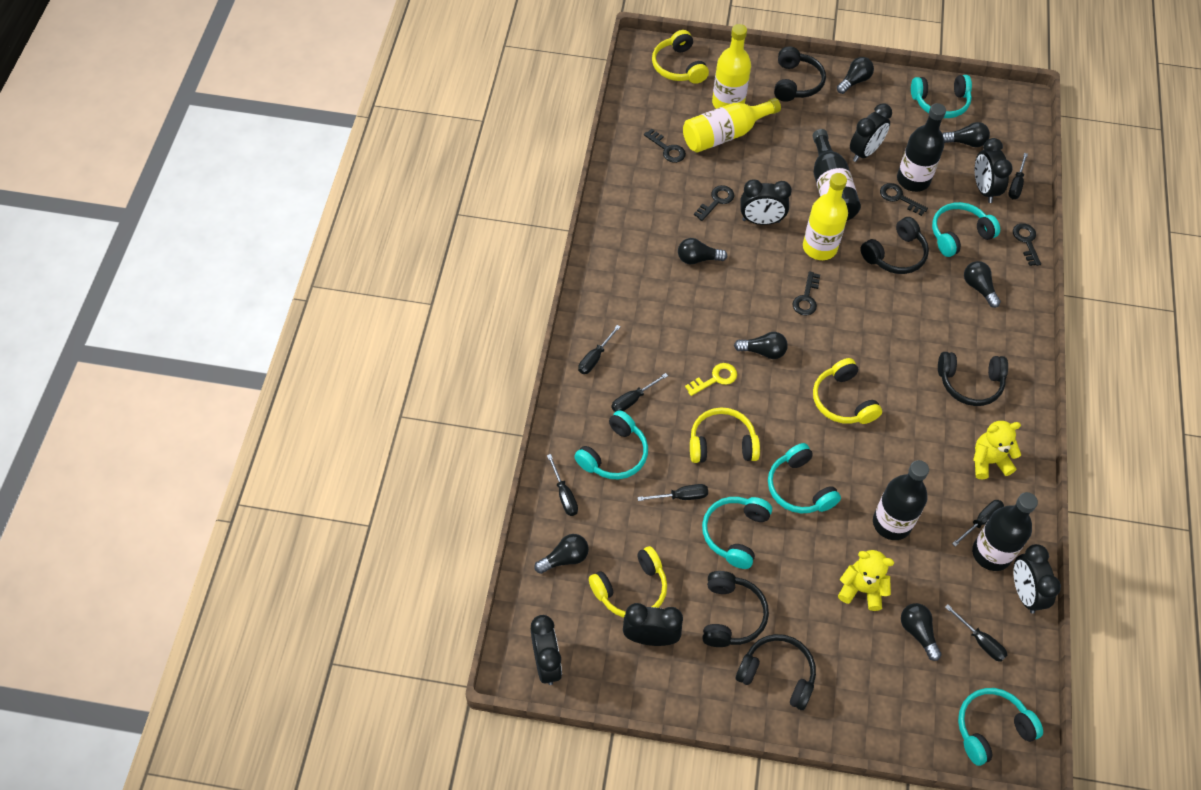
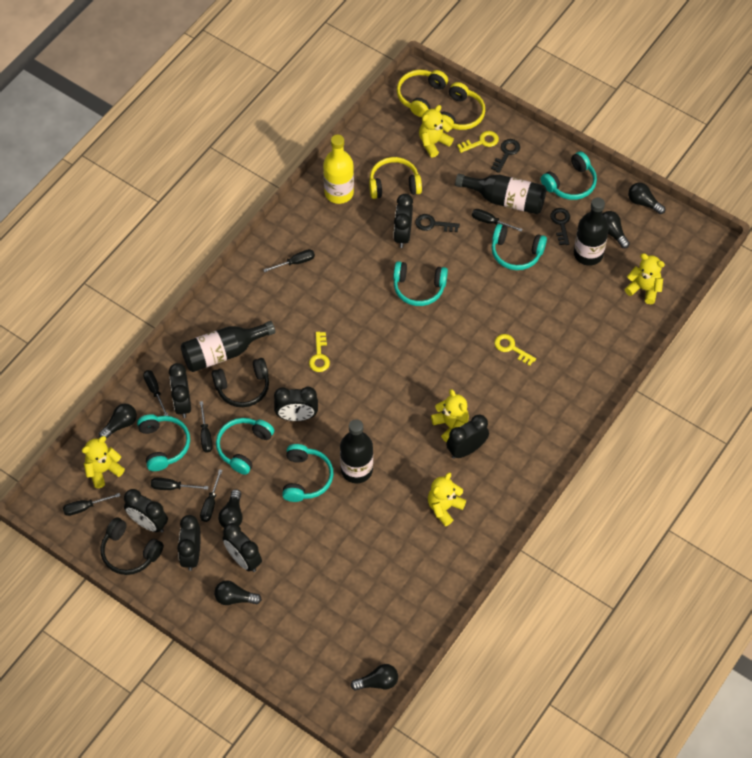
black clock: [531,615,562,685] [623,603,683,646] [740,179,792,225] [850,104,892,162] [975,138,1012,203] [1013,544,1061,614] = 6 -> [124,489,168,533] [169,363,191,418] [177,515,201,571] [222,523,262,572] [274,387,318,421] [394,194,413,248] [446,415,489,459] = 7
black headphones: [702,571,769,647] [736,634,816,710] [774,46,826,102] [860,217,929,274] [938,352,1008,406] = 5 -> [101,517,164,575] [212,358,269,407] = 2
black key: [644,129,686,163] [694,185,734,221] [792,271,820,316] [880,183,928,216] [1013,223,1041,266] = 5 -> [415,214,460,232] [491,139,520,173] [550,208,570,245] = 3
black light bulb: [534,534,589,574] [678,238,727,265] [734,332,788,359] [837,57,874,94] [901,603,942,661] [942,122,990,147] [964,261,1001,308] = 7 -> [99,404,137,439] [214,580,262,605] [218,489,243,527] [351,664,398,691] [602,211,630,248] [628,183,665,214] = 6
yellow bottle: [683,98,781,152] [712,24,751,109] [803,173,848,260] = 3 -> [323,135,354,204] = 1
yellow headphones: [589,546,667,618] [652,30,709,84] [690,407,760,463] [813,358,882,424] = 4 -> [369,157,422,199] [397,70,448,117] [440,82,485,130] = 3
yellow key: [685,363,737,396] = 1 -> [309,332,330,372] [457,131,499,153] [494,334,536,366] = 3
yellow teddy bear: [838,550,894,611] [973,421,1021,479] = 2 -> [82,436,125,488] [419,105,454,157] [428,473,466,526] [431,389,469,442] [625,253,665,304] = 5

